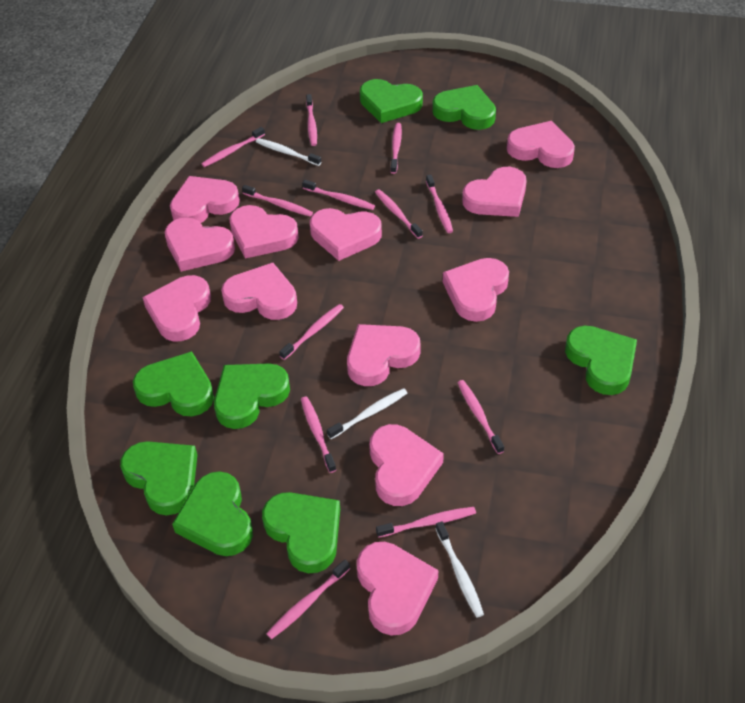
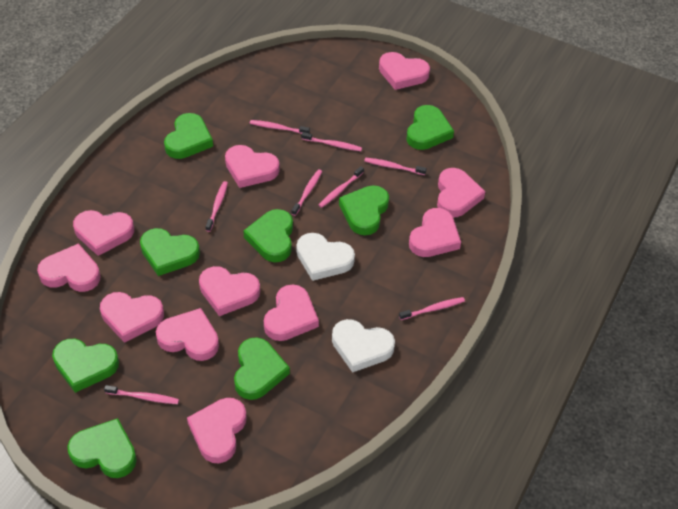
pink heart: [142,275,211,341] [165,217,235,272] [170,176,240,223] [221,263,297,320] [229,205,299,259] [310,208,382,261] [347,324,421,386] [357,542,438,635] [369,424,444,506] [443,258,509,322] [462,167,527,217] [507,121,575,168] = 12 -> [37,243,101,292] [73,210,134,256] [100,292,164,343] [156,308,219,361] [187,398,246,463] [199,266,260,316] [225,145,280,188] [264,284,319,341] [379,52,430,90] [409,208,461,257] [437,168,485,218] = 11
pink toothbrush: [201,127,265,167] [242,185,313,217] [266,560,350,639] [279,304,344,360] [301,396,336,473] [302,180,375,210] [306,94,317,146] [375,189,423,239] [376,507,476,538] [390,123,402,174] [426,175,453,233] [458,380,504,454] = 12 -> [104,385,179,404] [206,181,228,232] [250,120,310,134] [291,169,322,216] [301,132,362,151] [319,166,364,208] [364,157,427,175] [399,297,465,320] = 8
white heart: none = 0 -> [297,233,355,281] [332,319,395,373] = 2
white toothbrush: [256,138,321,166] [327,388,407,439] [435,521,484,618] = 3 -> none = 0

